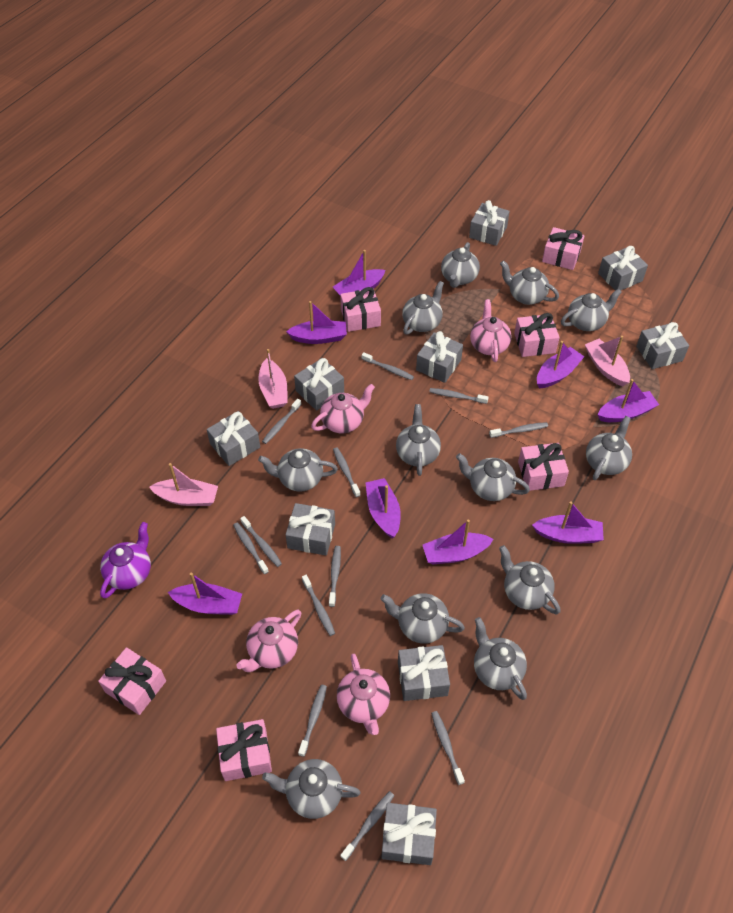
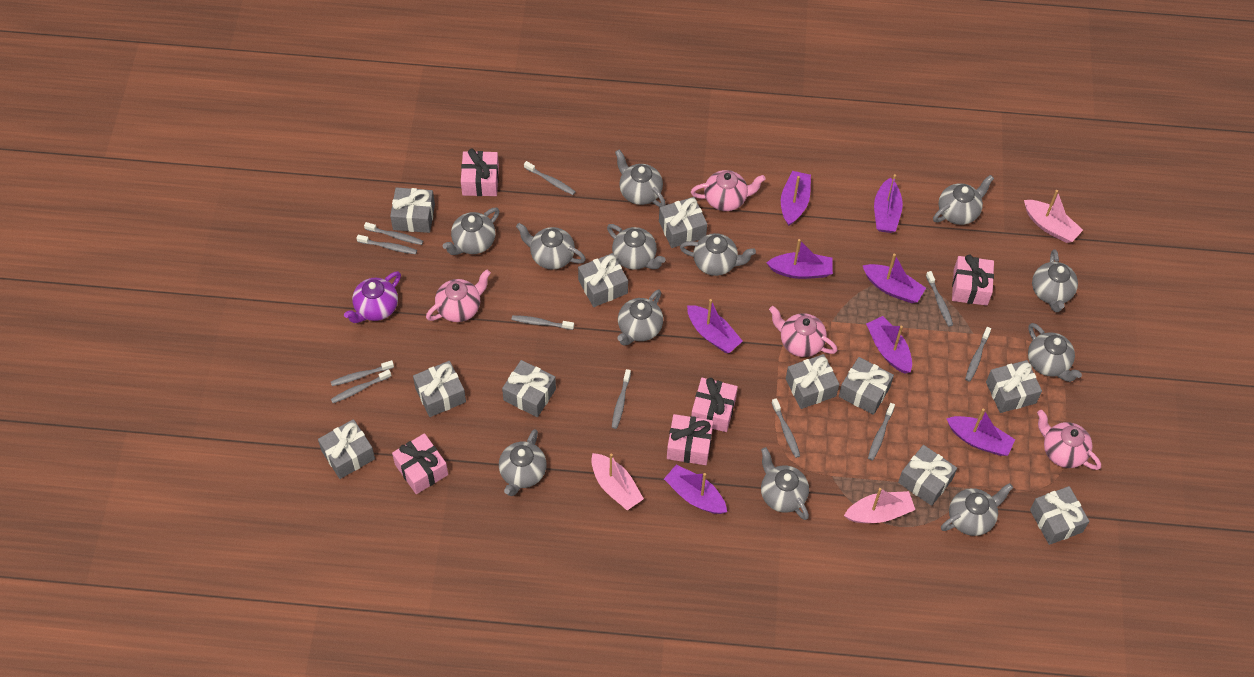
grey gift: [207,411,260,466] [285,503,335,555] [294,358,344,411] [381,803,437,865] [398,645,450,701] [416,331,463,383] [469,200,510,246] [598,246,648,290] [636,322,689,369] = 9 -> [318,419,375,479] [390,187,435,233] [413,361,466,417] [502,360,556,417] [578,253,628,307] [659,197,707,248] [786,354,839,409] [839,357,894,415] [898,445,957,506] [986,360,1042,413] [1030,486,1089,545] = 11
grey toothbrush: [233,522,269,574] [240,516,282,567] [262,399,301,444] [298,685,327,757] [302,575,335,636] [329,546,341,607] [333,447,361,497] [340,791,395,861] [362,352,414,380] [429,388,489,404] [431,711,465,785] [489,422,548,438] = 12 -> [331,360,394,386] [331,369,391,403] [356,235,417,254] [364,222,423,245] [511,315,574,330] [524,161,576,195] [612,369,631,429] [772,398,800,458] [868,403,895,461] [926,271,953,327] [965,327,991,382] = 11
pink gift: [98,647,166,715] [216,719,272,781] [340,287,381,332] [514,313,560,357] [518,443,569,491] [542,227,585,270] = 6 -> [392,433,448,494] [461,149,499,196] [667,414,714,465] [691,378,738,432] [952,255,994,306] = 5

